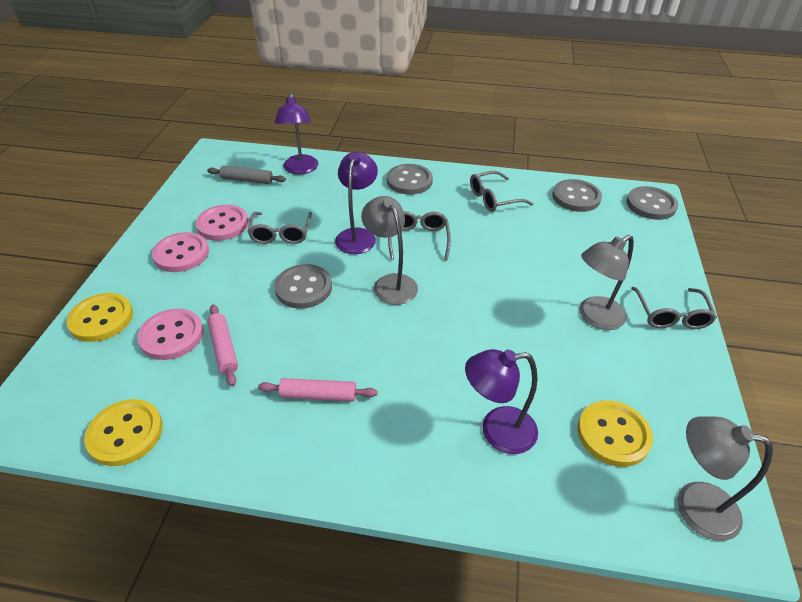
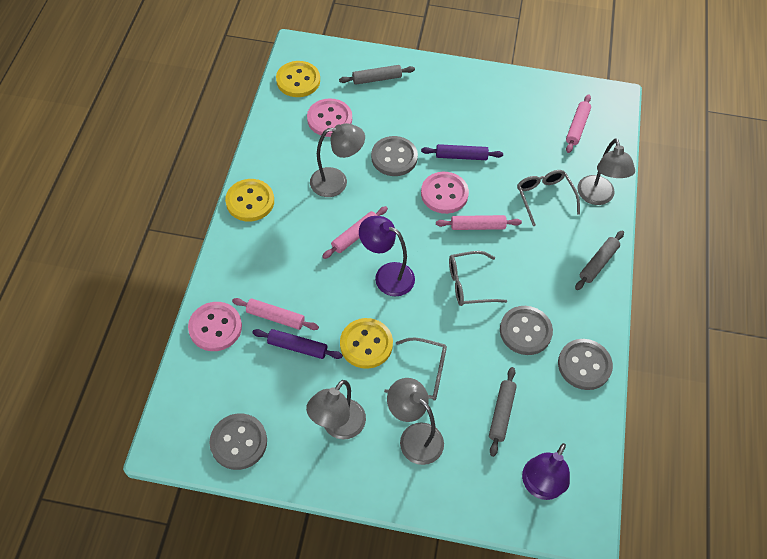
grey glasses: [248,212,312,244] [388,211,451,261] [470,171,533,212] [631,287,717,329] = 4 -> [384,337,447,400] [449,251,507,306] [517,170,580,226] = 3
grey lamp: [361,196,418,305] [579,235,634,330] [677,416,773,541] = 3 -> [306,380,366,439] [310,123,365,197] [387,378,444,465] [577,138,635,205] = 4
grey rolling pin: [207,165,286,184] = 1 -> [339,65,415,85] [489,367,517,457] [575,230,624,290] = 3
pink rolling pin: [208,304,238,386] [258,378,378,402] = 2 -> [232,298,319,330] [322,206,388,259] [436,215,522,230] [566,94,591,153] = 4
purple lamp: [275,93,318,175] [335,152,378,254] [465,349,538,454] = 3 -> [359,216,415,296] [522,443,570,500] = 2
purple rolling pin: none = 0 -> [252,329,343,359] [421,144,503,160] = 2

